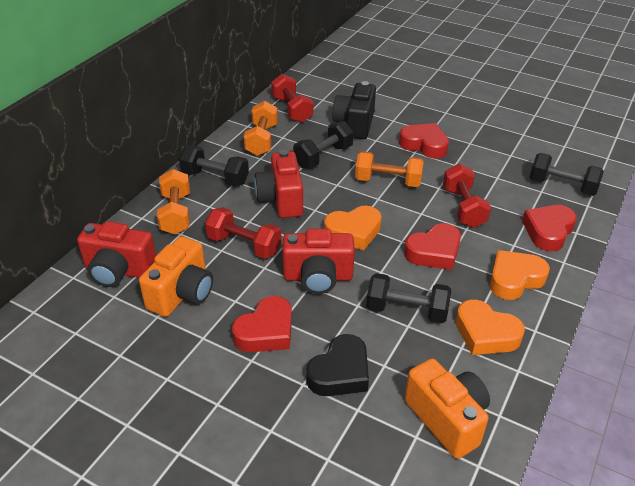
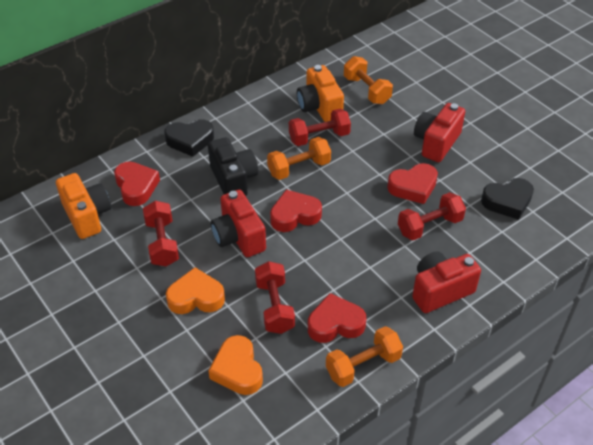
black dumbbell: [179,145,249,186] [293,121,354,168] [366,273,451,323] [530,153,604,196] = 4 -> none = 0
black heart: [306,334,369,396] = 1 -> [164,119,214,157] [481,178,534,220] = 2
orange heart: [324,206,382,250] [456,300,525,355] [490,250,550,300] = 3 -> [166,267,225,314] [208,335,263,395] = 2
red dumbbell: [205,207,282,259] [271,74,313,123] [443,164,491,228] = 3 -> [143,201,179,266] [255,261,295,334] [289,109,351,146] [398,192,466,240] = 4

